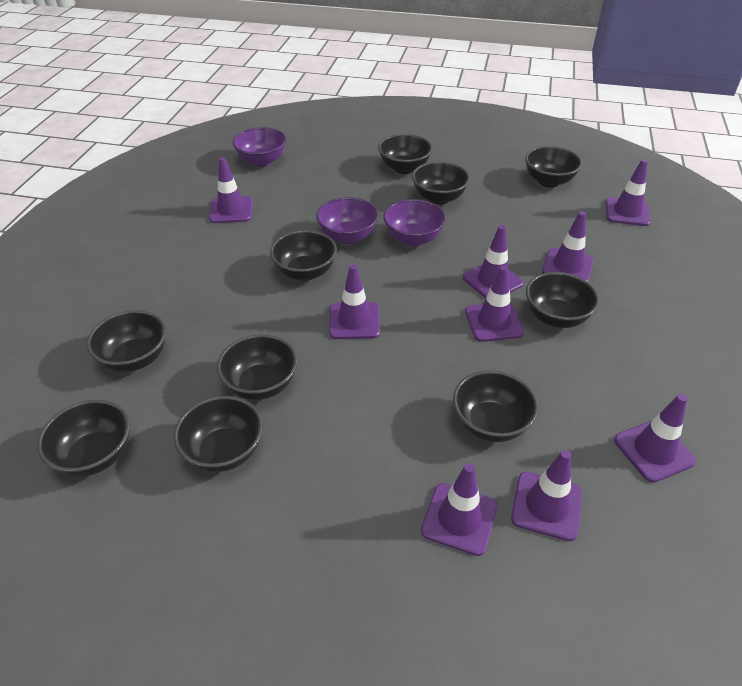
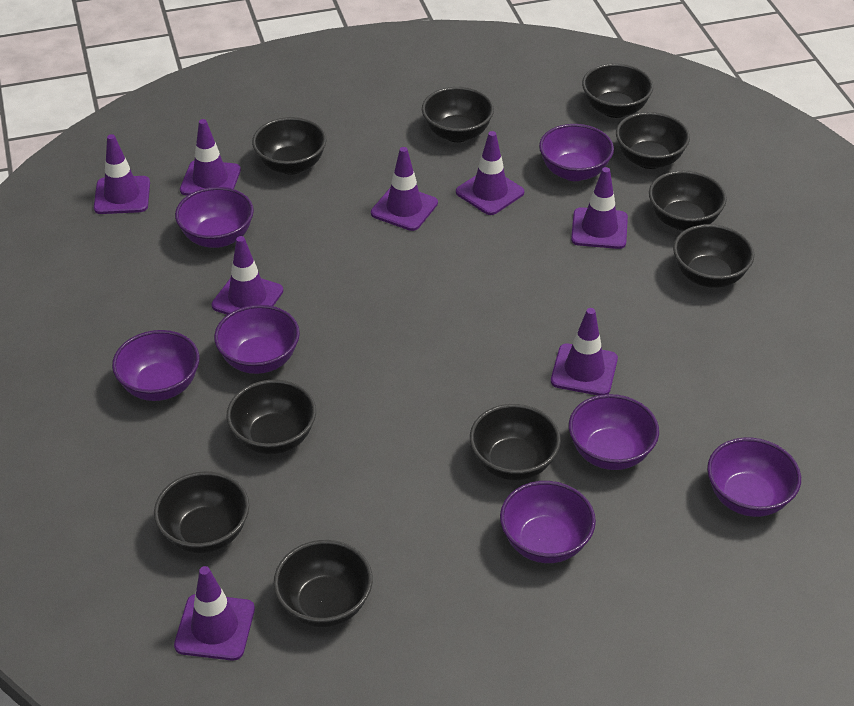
purple bowl: [232,127,286,167] [316,197,379,244] [383,199,446,246] = 3 -> [112,330,199,401] [175,187,254,248] [214,305,300,374] [500,481,596,563] [539,124,614,181] [569,394,659,470] [707,438,801,517] = 7
purple traffic cone: [209,157,253,223] [329,264,380,339] [421,463,498,556] [463,225,524,298] [465,266,524,342] [511,450,582,541] [542,211,594,282] [605,159,651,226] [614,394,696,483] = 9 -> [94,134,150,214] [174,566,255,661] [180,119,241,196] [211,236,283,315] [371,147,438,231] [456,131,524,215] [551,308,618,395] [571,167,628,249] = 8

